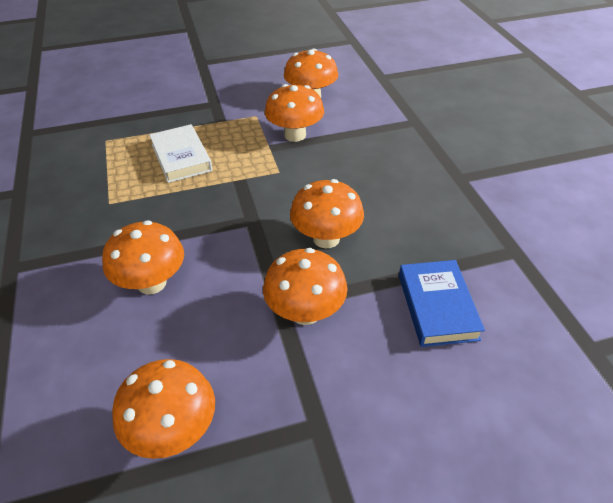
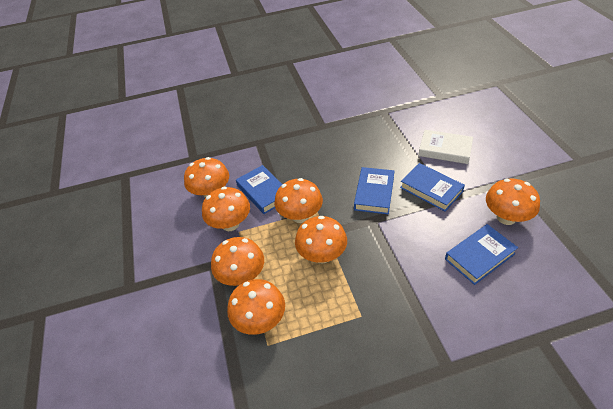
blue book: [399,260,485,347] = 1 -> [236,165,283,214] [354,167,395,214] [400,163,465,212] [445,224,518,285] = 4
orange mushroom: [102,220,184,294] [112,359,215,459] [263,248,348,325] [265,84,324,142] [284,49,338,98] [290,179,364,248] = 6 -> [184,157,229,198] [202,187,250,231] [211,237,264,286] [227,279,285,335] [274,178,323,223] [295,216,347,264] [486,179,540,225] = 7

